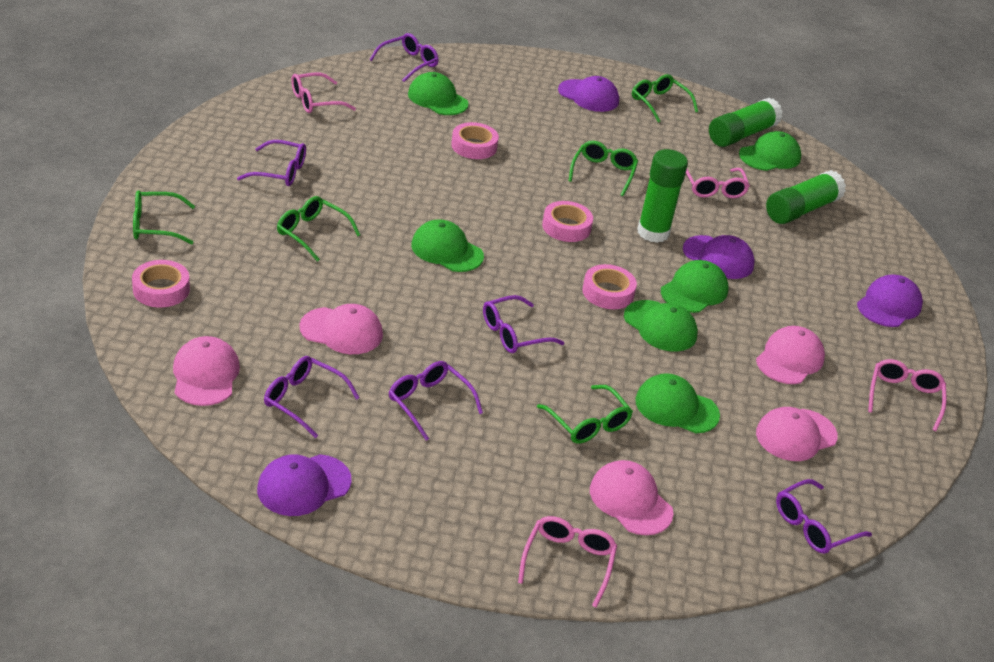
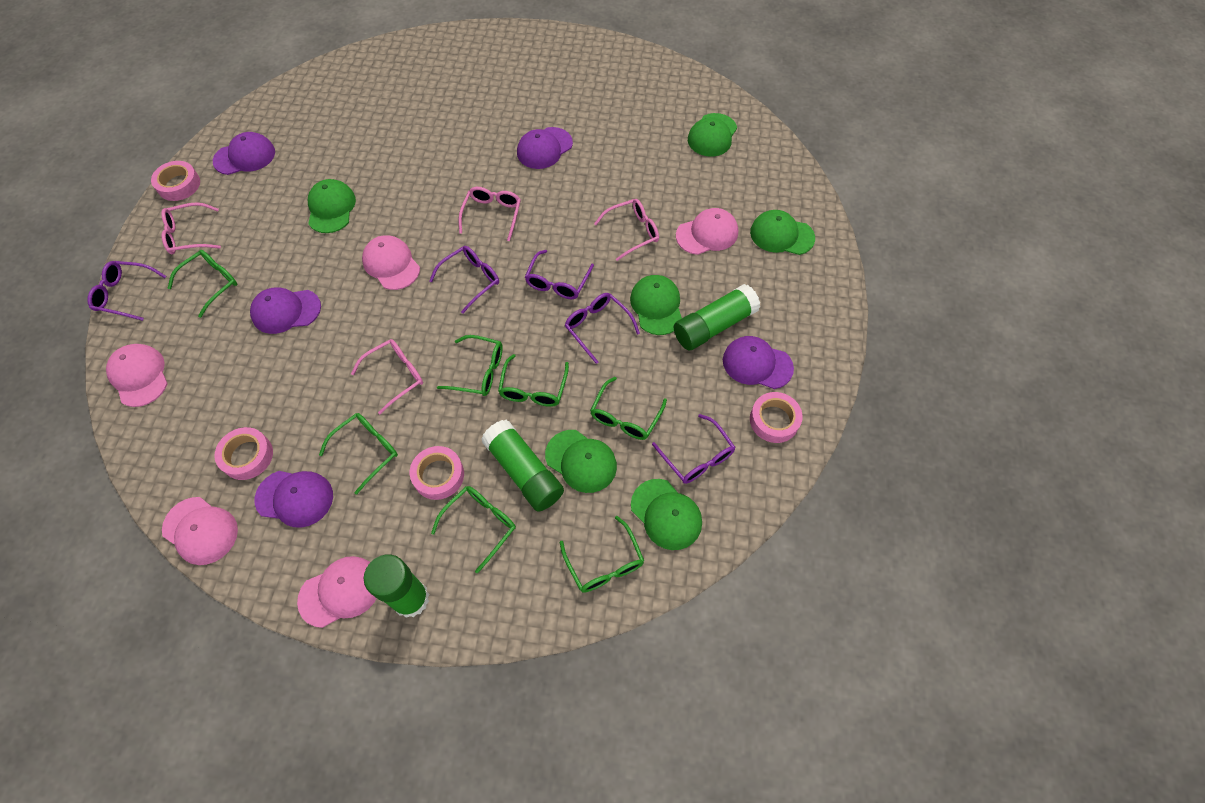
green glasses: [133,190,195,245] [277,196,360,262] [537,385,633,444] [568,141,638,196] [632,74,698,123] = 5 -> [168,250,237,318] [319,413,398,495] [431,486,516,573] [437,335,503,396] [498,354,569,407] [560,516,644,593] [590,377,667,440] = 7
purple cap: [257,454,352,516] [558,76,619,112] [683,235,755,279] [857,275,923,327] = 4 -> [213,132,275,175] [250,287,321,334] [255,471,333,528] [517,127,573,169] [723,336,794,389] = 5
purple glasses: [237,140,306,186] [264,356,360,438] [369,33,439,82] [389,361,483,441] [483,295,565,353] [776,479,872,554] = 6 -> [87,261,166,321] [429,246,499,314] [525,250,594,299] [565,293,640,364] [652,414,735,484] = 5

